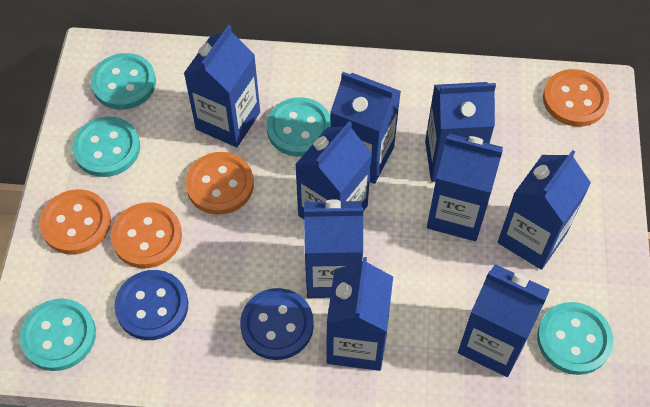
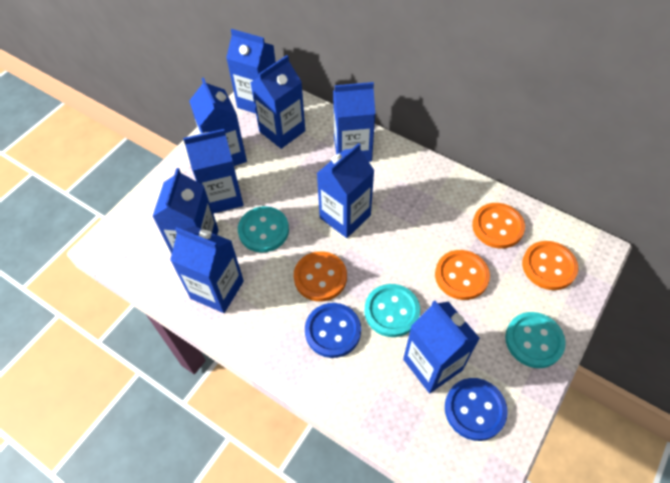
turquoise button: [20,298,96,371] [72,116,140,177] [91,53,156,110] [267,97,331,157] [537,302,613,375] = 5 -> [238,206,289,252] [365,284,420,337] [505,312,566,368] = 3

